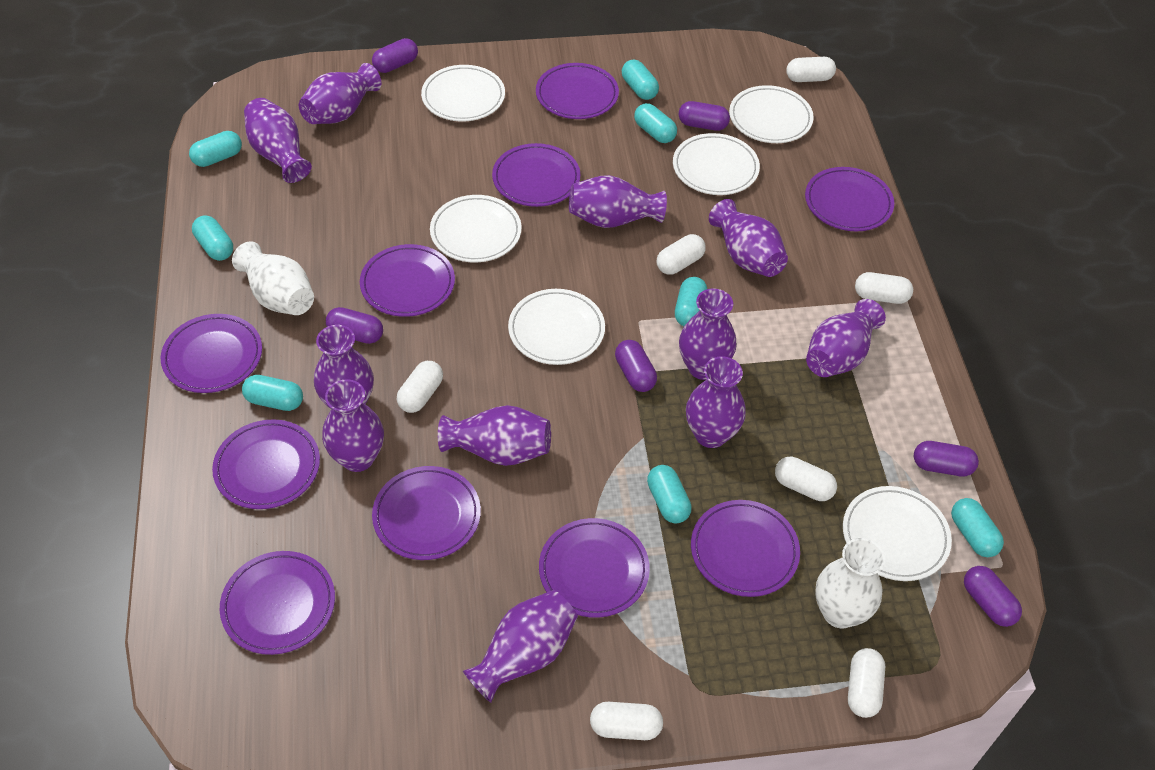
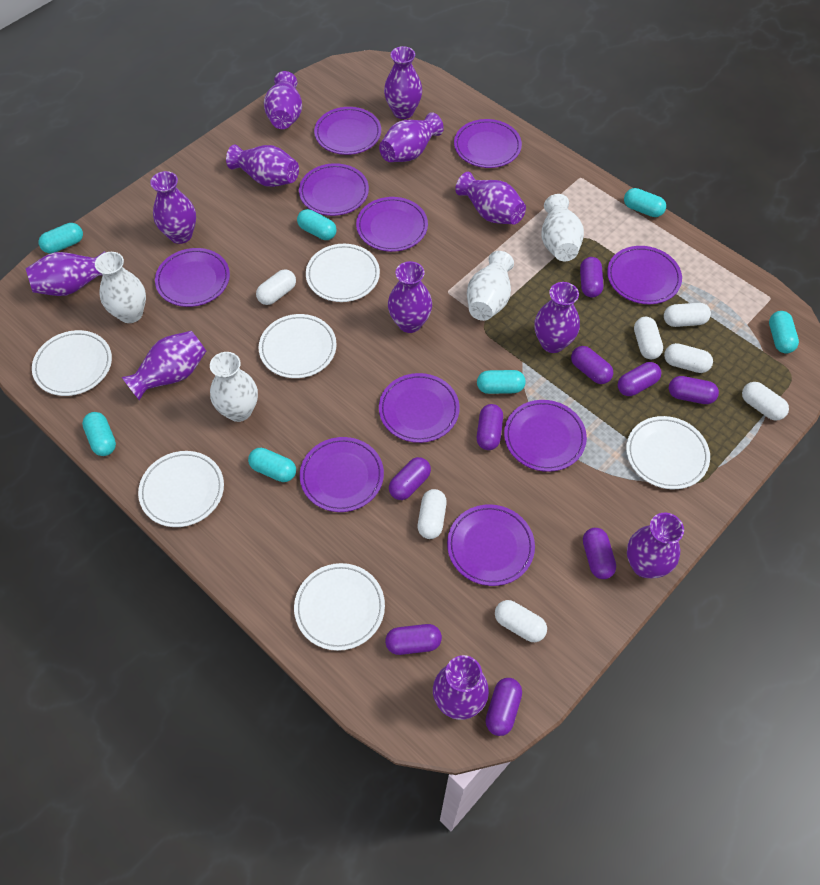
purple capsule: [326,307,383,344] [372,38,418,73] [615,340,657,392] [679,101,730,131] [914,441,979,477] [964,566,1022,627] = 6 -> [385,624,442,655] [389,457,431,500] [477,404,503,450] [485,678,522,736] [571,346,613,384] [580,257,603,298] [583,528,616,579] [618,362,661,396] [669,376,719,404] = 9
purple vase: [244,98,312,183] [299,63,381,124] [314,325,374,409] [322,379,384,472] [438,405,551,466] [463,590,578,703] [569,175,667,228] [679,289,737,380] [686,356,746,448] [709,199,788,277] [806,299,886,377] = 11 -> [25,251,106,296] [122,331,206,400] [150,171,196,244] [226,144,299,187] [264,71,302,129] [379,112,444,162] [384,46,422,119] [388,261,432,333] [433,655,489,720] [455,172,526,224] [534,282,580,353] [627,513,684,578] = 12
turquoise capsule: [189,131,242,167] [192,215,233,261] [242,375,303,411] [622,60,659,100] [634,103,677,143] [647,465,692,524] [675,277,707,326] [951,498,1004,557] = 8 -> [39,223,83,253] [82,412,116,456] [248,448,296,482] [297,209,337,240] [477,370,526,394] [624,188,666,217] [769,311,799,354] = 7
white vase: [232,241,314,315] [815,538,885,628] = 2 -> [95,252,146,323] [210,352,258,422] [467,251,514,321] [541,194,584,261] = 4

